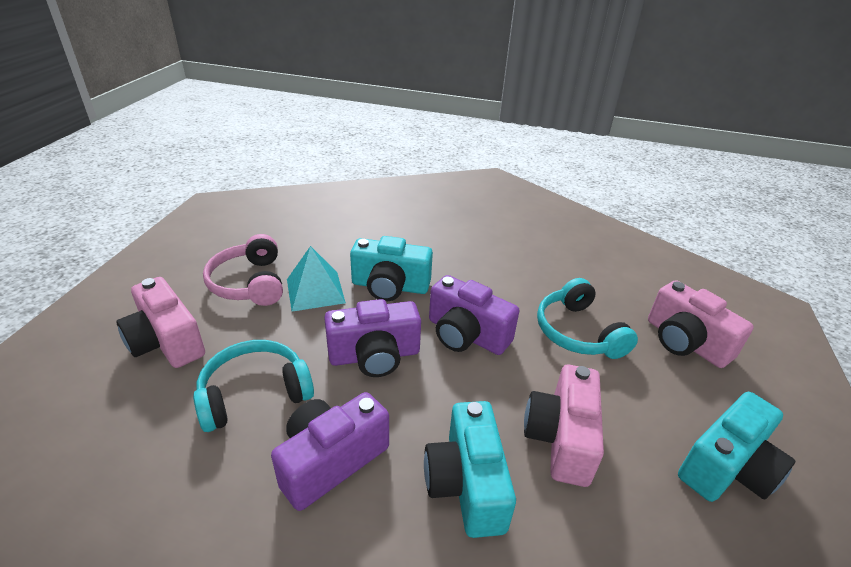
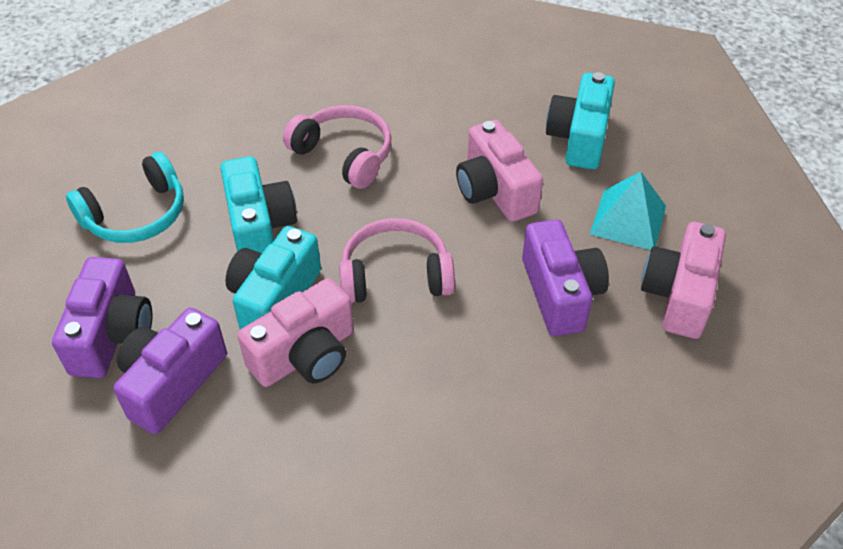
pink headphones: [203,234,283,306] = 1 -> [283,105,391,189] [339,218,455,303] = 2
turquoise headphones: [193,340,314,432] [537,278,638,359] = 2 -> [66,152,184,243] = 1

